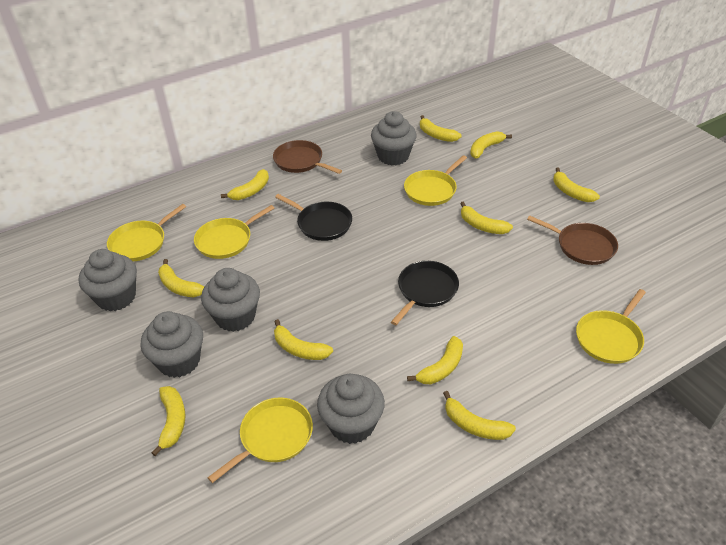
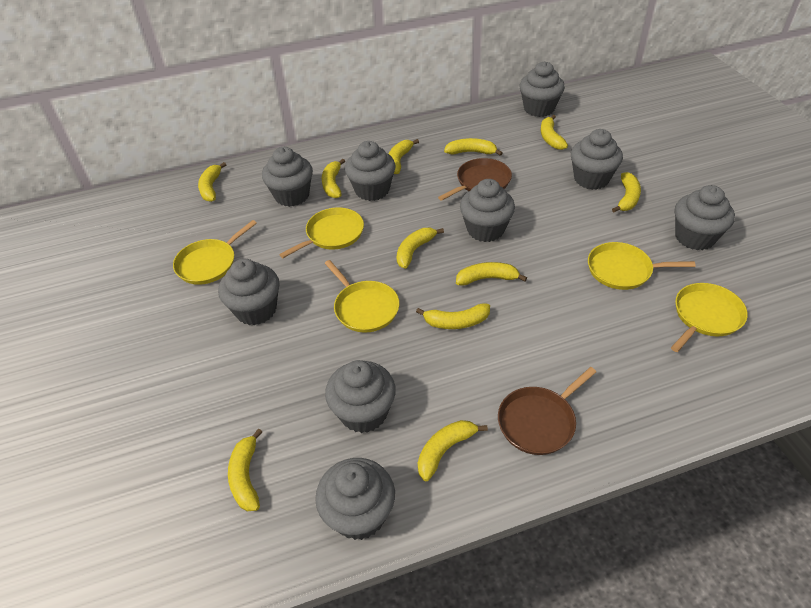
black pan: [275,194,352,241] [391,261,459,325] = 2 -> none = 0
grey cupcake: [79,249,137,311] [141,311,203,378] [201,268,260,332] [317,374,385,444] [371,111,417,165] = 5 -> [218,259,280,325] [262,147,313,207] [315,458,395,540] [325,360,396,433] [345,141,395,201] [460,179,515,242] [520,61,565,117] [571,129,623,190] [675,185,735,250] = 9
yellow banana: [152,386,186,456] [158,259,204,297] [221,169,269,200] [274,319,333,360] [407,336,463,384] [420,115,462,142] [443,391,516,440] [460,201,513,234] [470,131,512,159] [553,168,600,202] = 10 -> [198,162,226,202] [228,428,262,511] [322,159,345,198] [389,139,419,174] [397,228,444,269] [416,304,490,329] [418,420,488,481] [444,138,503,156] [456,262,527,286] [541,115,568,150] [612,172,641,212] = 11

